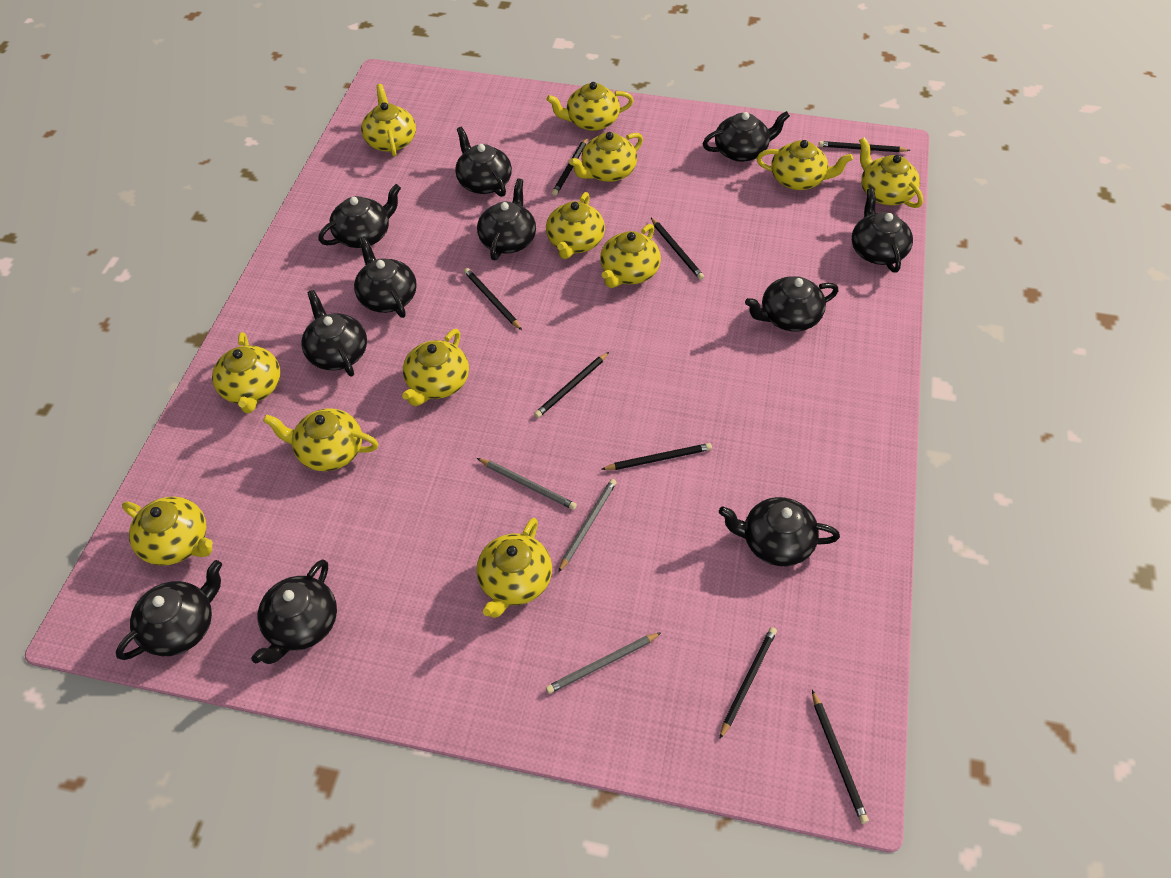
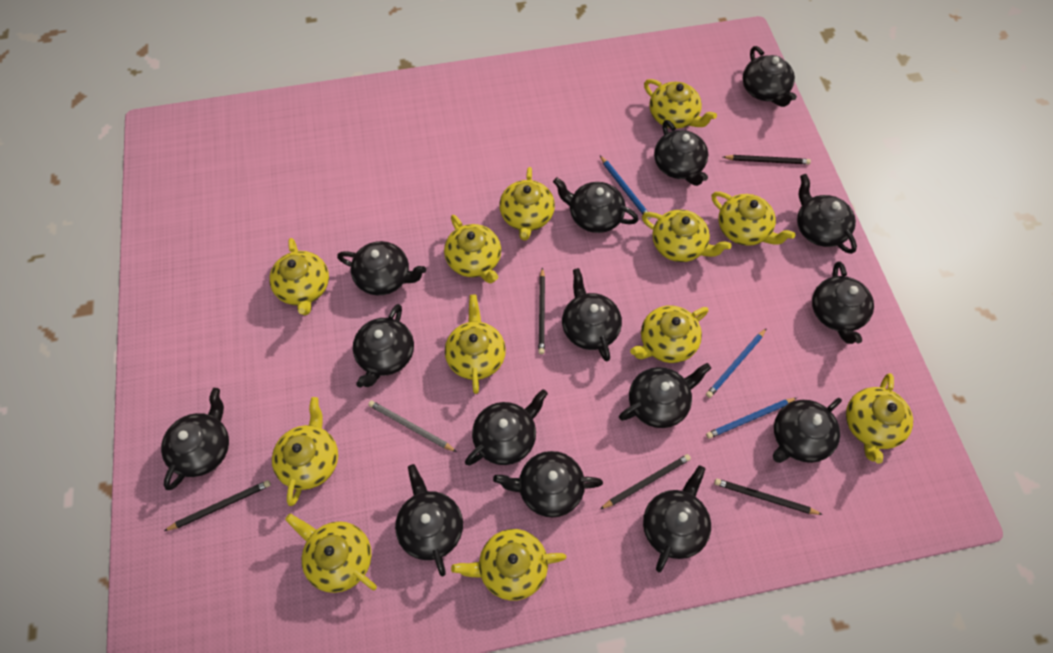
black pencil: [464,268,522,330] [534,352,609,418] [552,138,587,196] [601,443,712,470] [651,218,704,280] [720,627,777,739] [812,690,869,824] [819,141,910,152] = 8 -> [164,480,271,531] [538,267,545,354] [600,454,691,509] [714,479,823,515] [723,155,811,164] = 5
black teapot: [116,560,222,660] [251,559,337,664] [301,290,367,377] [318,184,401,248] [354,236,417,318] [455,127,512,197] [477,179,536,260] [703,111,790,162] [719,497,840,566] [745,276,839,331] [852,188,913,273] = 11 -> [161,388,229,490] [337,241,426,296] [353,304,414,388] [395,464,463,577] [465,389,548,466] [493,451,603,518] [553,178,639,233] [562,268,622,362] [619,363,711,428] [643,465,711,572] [654,120,708,186] [743,46,797,107] [773,398,842,463] [797,174,857,254] [812,261,874,344] = 15
blue pencil: none = 0 -> [600,156,651,220] [706,328,767,398] [706,398,797,439] = 3
grey pencil: [477,458,577,510] [546,632,662,694] [558,479,617,573] = 3 -> [368,400,457,452] = 1

